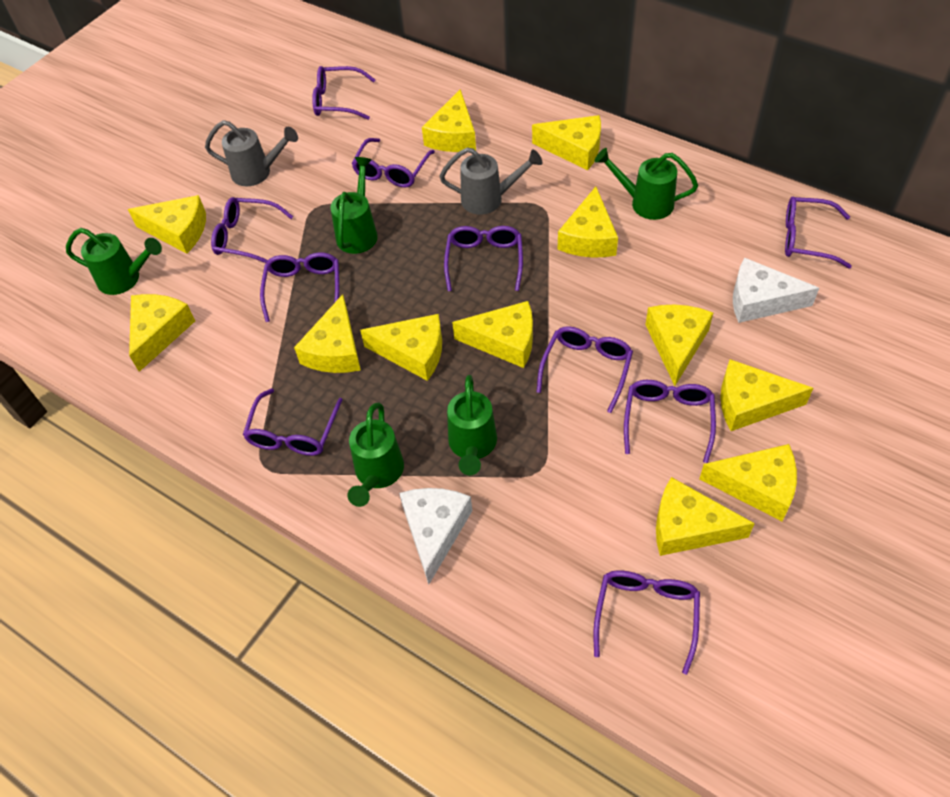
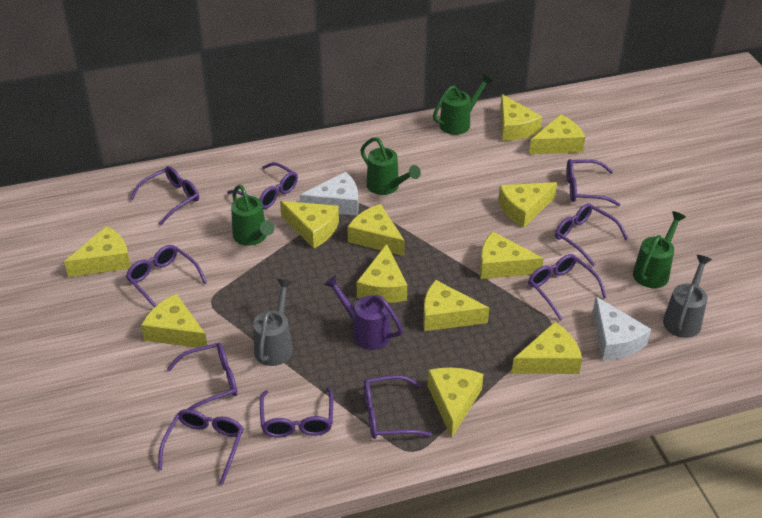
green watering can: [66,228,162,295] [331,157,378,254] [347,403,404,507] [447,375,497,475] [595,148,698,220] = 5 -> [231,185,275,246] [361,137,421,195] [433,74,493,135] [633,211,686,288] = 4
purple watering can: none = 0 -> [324,275,403,350] = 1

